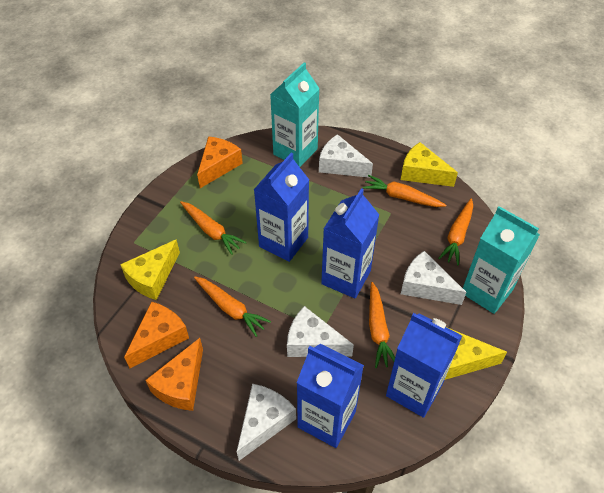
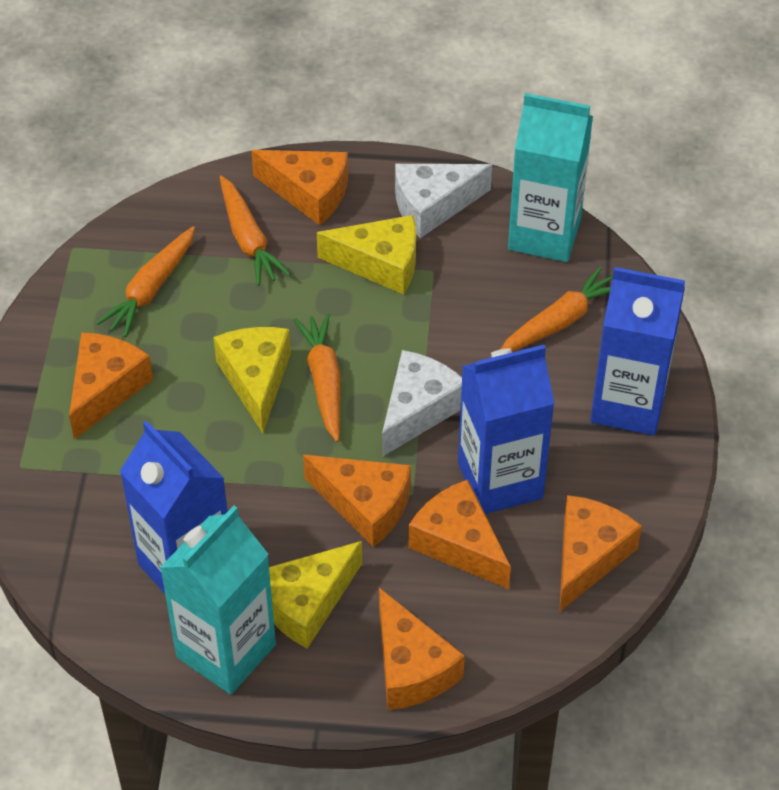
blue carton: [254,153,309,262] [297,344,364,448] [321,188,379,298] [386,313,462,418] = 4 -> [120,421,228,594] [458,345,555,514] [590,267,685,436] = 3
orange carrot: [180,201,247,255] [194,276,271,337] [363,175,446,207] [369,282,395,368] [438,198,473,266] = 5 -> [96,226,195,337] [220,176,291,286] [294,313,341,442] [500,267,613,352] = 4
orange cheese: [124,301,189,368] [146,338,203,411] [197,136,243,188] = 3 -> [69,332,153,440] [251,150,348,225] [303,455,411,547] [379,588,465,710] [408,479,511,589] [559,495,642,612] = 6
white cheese: [237,384,296,461] [287,306,354,357] [319,134,373,178] [401,251,466,305] = 4 -> [382,350,462,457] [395,164,492,238] = 2

